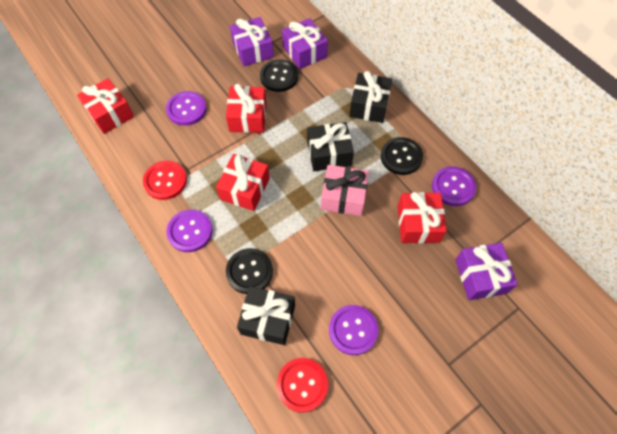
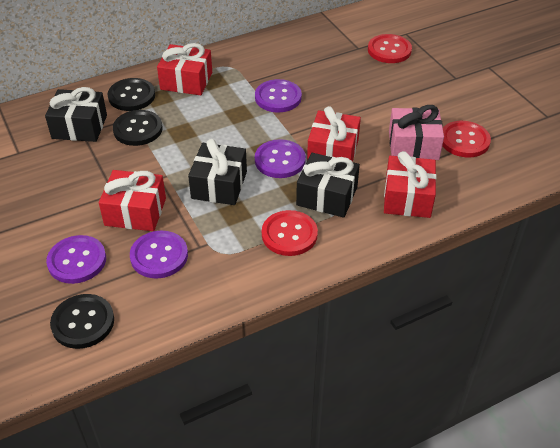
purple gift: [230,17,274,66] [282,18,328,69] [455,243,518,300] = 3 -> none = 0
red button: [143,161,187,200] [276,358,328,412] = 2 -> [262,210,318,256] [368,34,412,63] [442,121,491,158] = 3

